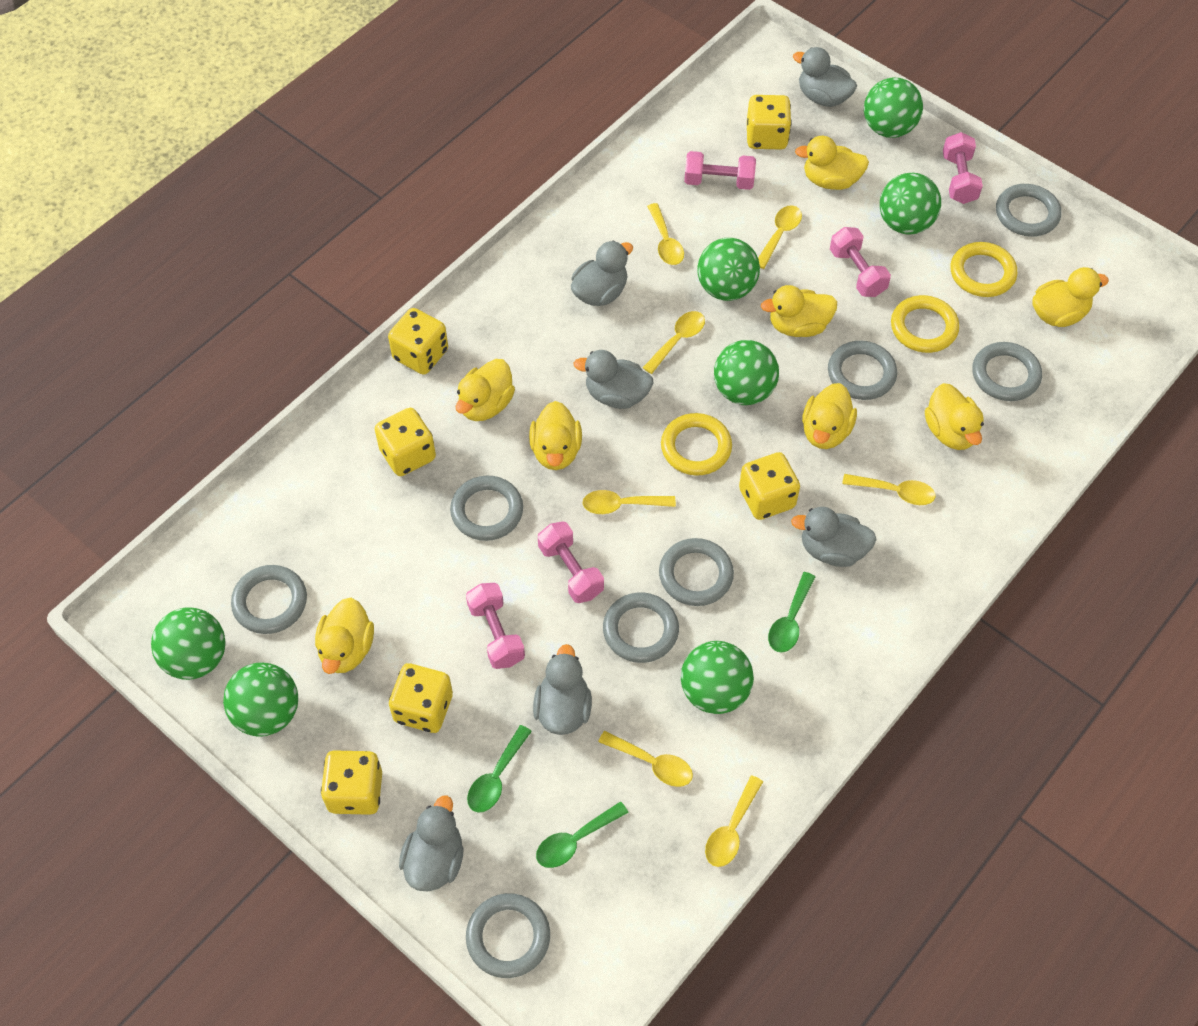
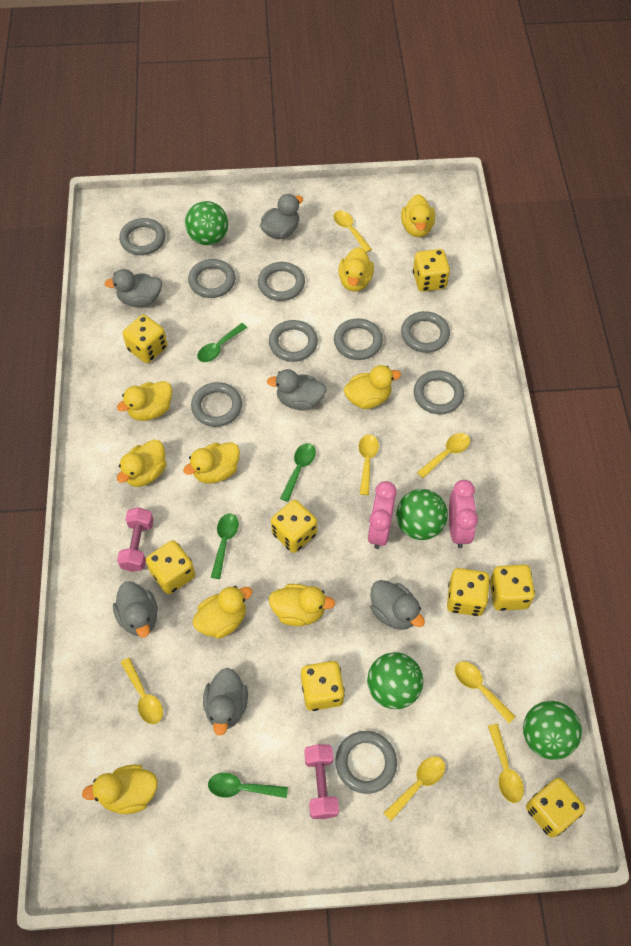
green ball: [151,607,226,680] [223,663,298,737] [681,641,754,714] [697,238,760,301] [714,340,779,405] [864,78,923,138] [880,173,941,235] = 7 -> [185,201,228,245] [367,652,423,709] [396,489,448,540] [523,701,582,760] = 4
green spoon: [467,725,532,813] [536,801,629,868] [768,572,815,653] = 3 -> [197,323,247,362] [208,773,288,798] [211,514,239,579] [280,443,316,502] = 4
grey ring: [231,565,307,634] [450,476,523,541] [466,893,550,978] [603,593,679,663] [659,538,734,606] [828,341,897,400] [972,342,1042,401] [996,184,1061,237] = 8 -> [119,218,165,255] [188,259,235,298] [191,382,242,427] [258,262,305,301] [269,320,318,362] [334,318,383,360] [335,731,397,794] [401,311,450,353] [414,370,464,414] = 9
pink clock: none = 0 -> [367,481,397,549] [449,480,478,548] = 2
pink dumbbell: [466,583,525,669] [538,521,604,603] [684,151,756,190] [830,227,891,297] [943,132,983,204] = 5 -> [117,507,154,572] [304,744,339,819] = 2
yellow dice: [321,750,382,815] [375,408,436,476] [388,308,448,375] [389,663,453,733] [739,452,800,520] [747,95,792,149] = 6 -> [123,315,167,363] [146,540,195,594] [271,500,317,553] [301,661,345,711] [413,249,450,292] [447,568,490,616] [490,565,535,611] [526,778,585,838] = 8
yellow duck: [315,598,374,674] [456,359,515,421] [529,401,582,470] [761,285,837,337] [795,136,869,190] [802,383,857,449] [925,383,984,450] [1032,267,1109,327] = 8 -> [82,765,158,814] [117,381,172,421] [117,439,167,487] [183,442,240,483] [192,586,253,639] [269,584,335,626] [338,247,374,292] [344,365,401,409] [401,194,435,237] = 9
yellow ring: [661,413,732,476] [891,295,959,353] [951,242,1017,297] = 3 -> none = 0

